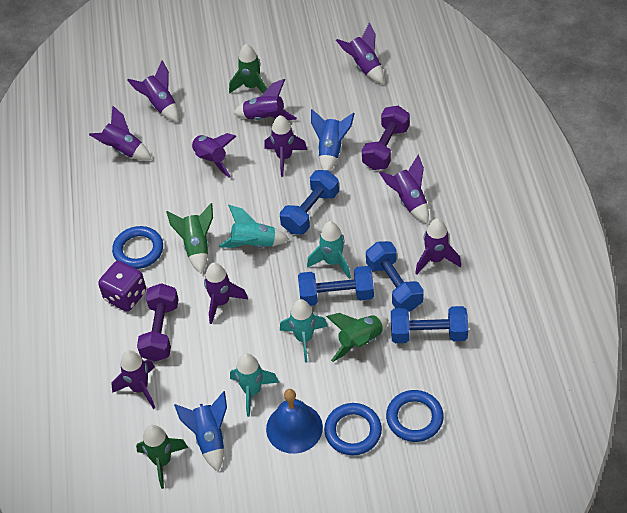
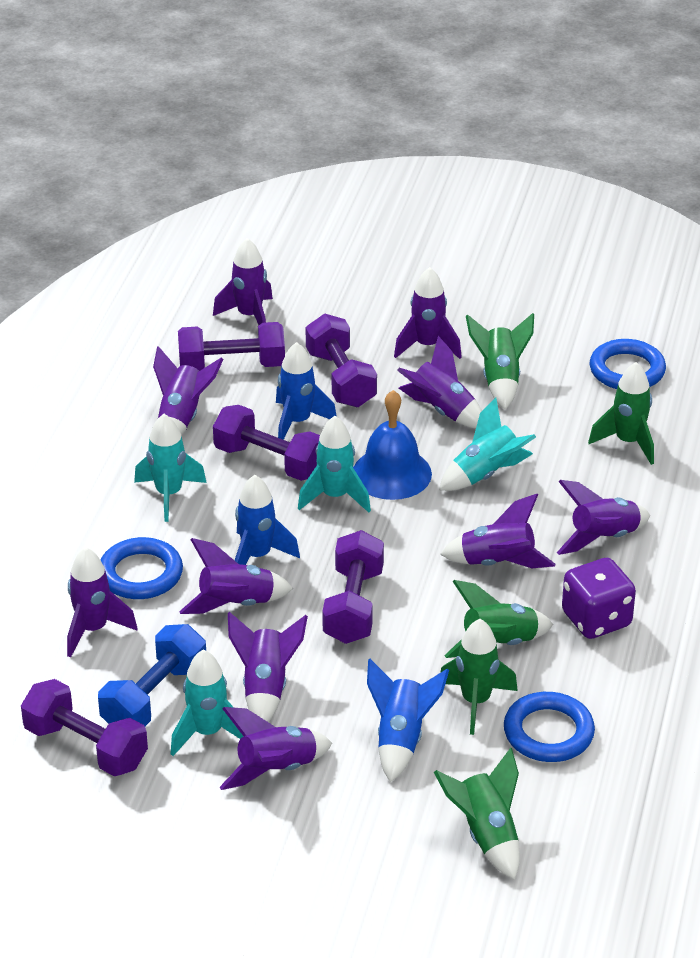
blue dumbbell: [280,170,339,235] [298,266,374,306] [366,241,424,311] [391,306,468,343] = 4 -> [98,624,206,726] = 1
blue rocket: [174,391,227,472] [311,109,355,171] = 2 -> [235,475,300,565] [276,342,337,440] [367,659,449,782] = 3
green rocket: [136,425,188,489] [166,203,213,274] [229,44,267,93] [326,313,389,362] = 4 -> [434,748,520,879] [440,619,518,735] [444,580,553,658] [466,313,534,410] [588,362,654,465] = 5
purple dumbbell: [137,283,179,361] [362,106,410,170] = 2 -> [21,679,148,776] [178,322,285,371] [213,405,320,481] [306,314,377,407] [322,530,384,644] = 5

